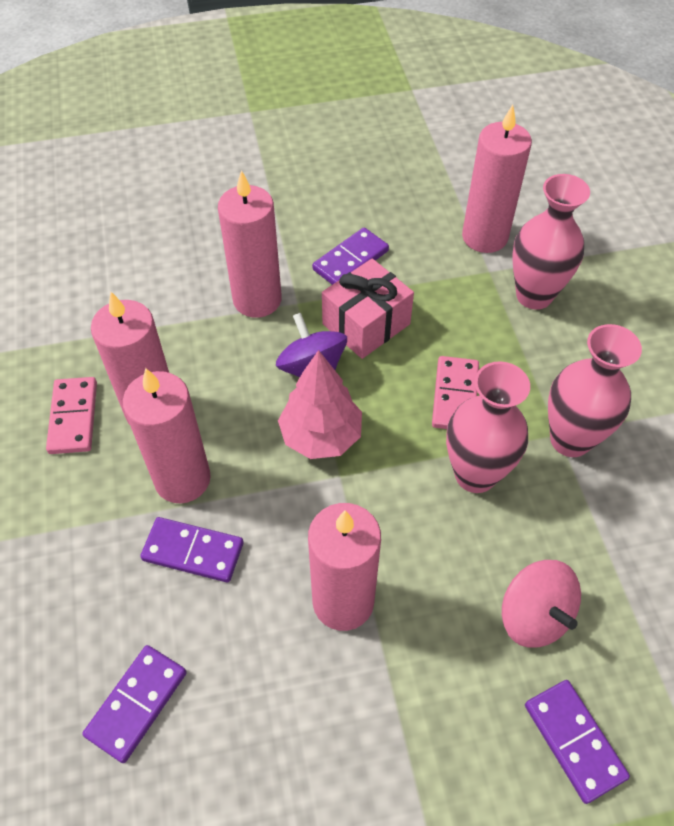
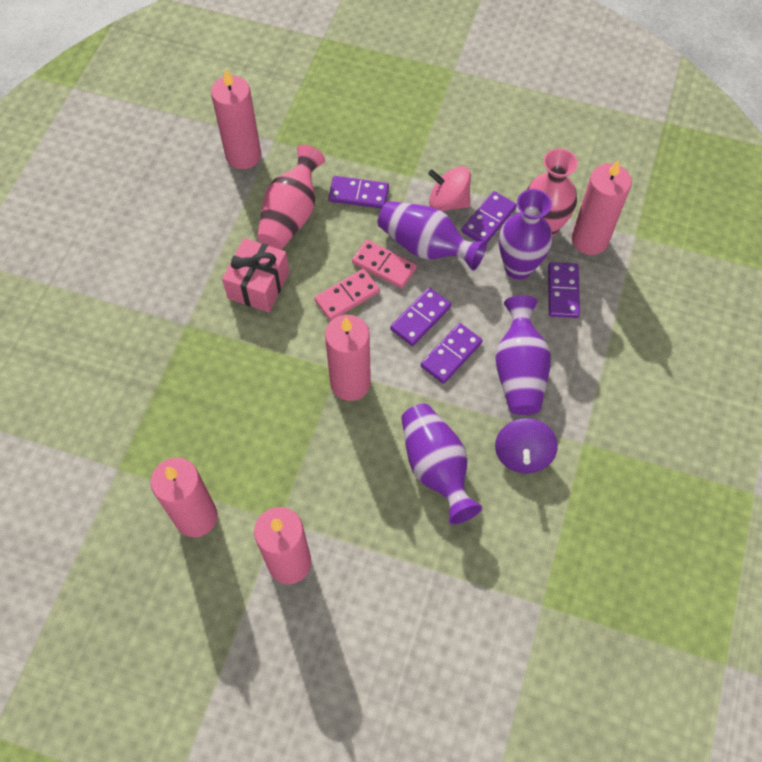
pink tree: [278,350,362,459] = 1 -> none = 0
pink vase: [446,361,530,493] [512,174,590,310] [548,324,642,457] = 3 -> [257,145,325,250] [527,148,578,238] = 2
purple domino: [82,645,187,763] [140,517,244,583] [312,227,389,285] [525,680,630,804] = 4 -> [328,176,389,209] [390,288,451,346] [421,323,483,384] [461,191,517,243] [548,262,580,318] = 5
purple vase: none = 0 -> [378,201,487,271] [401,404,482,524] [495,295,551,415] [499,189,553,280] = 4

